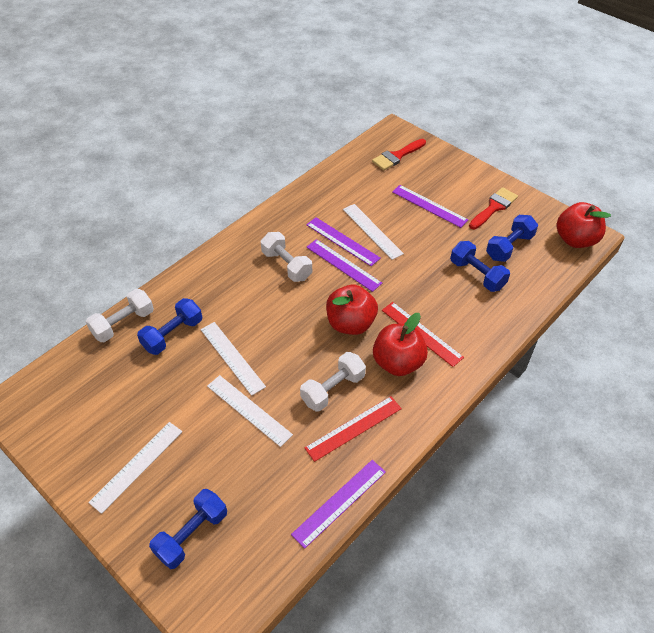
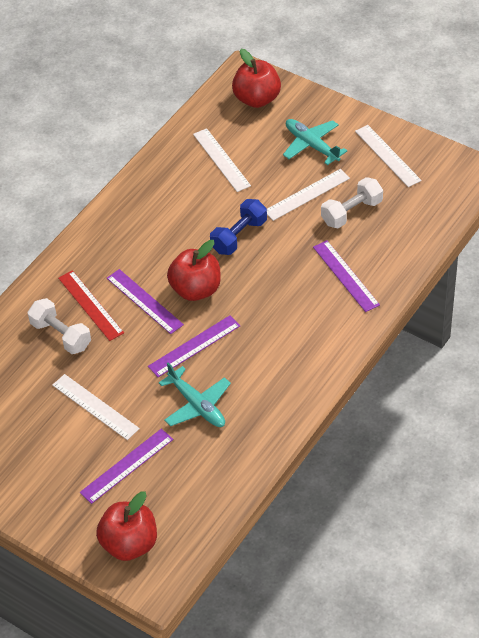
blue dumbbell: [137,298,202,355] [149,489,227,569] [450,241,510,292] [486,215,538,262] = 4 -> [210,199,267,255] = 1
red brush: [372,139,426,170] [469,187,518,229] = 2 -> none = 0
red ruler: [304,396,402,462] [382,302,464,367] = 2 -> [58,270,124,341] = 1
turquoise plane: none = 0 -> [159,363,231,427] [283,119,347,165] = 2
white dumbbell: [86,289,154,342] [261,232,312,282] [300,352,366,412] = 3 -> [27,298,91,354] [321,177,383,228] = 2

